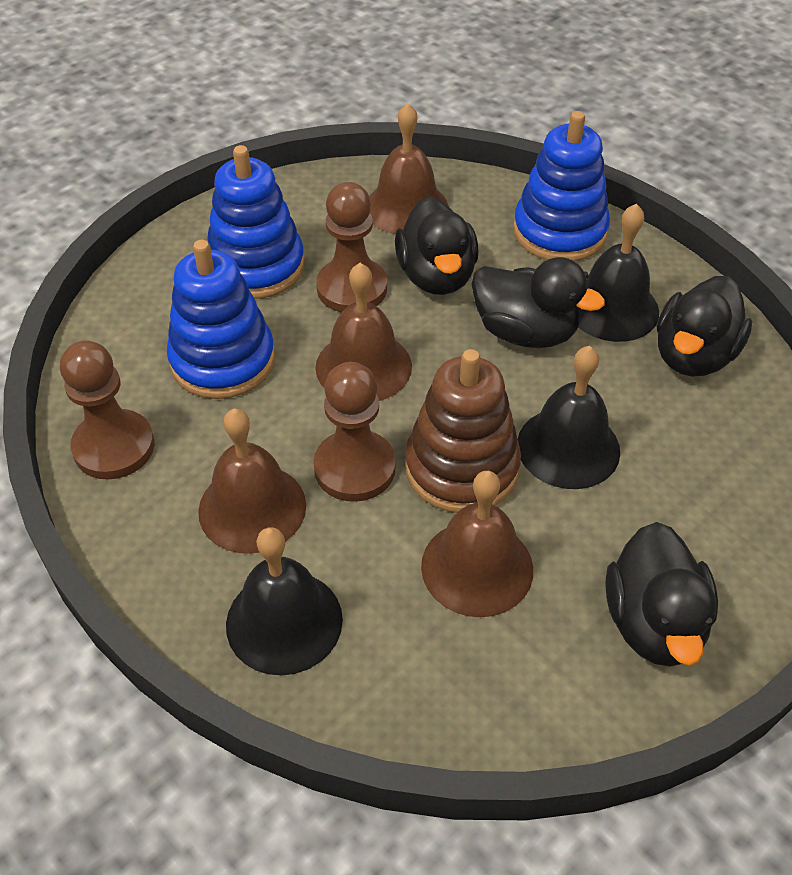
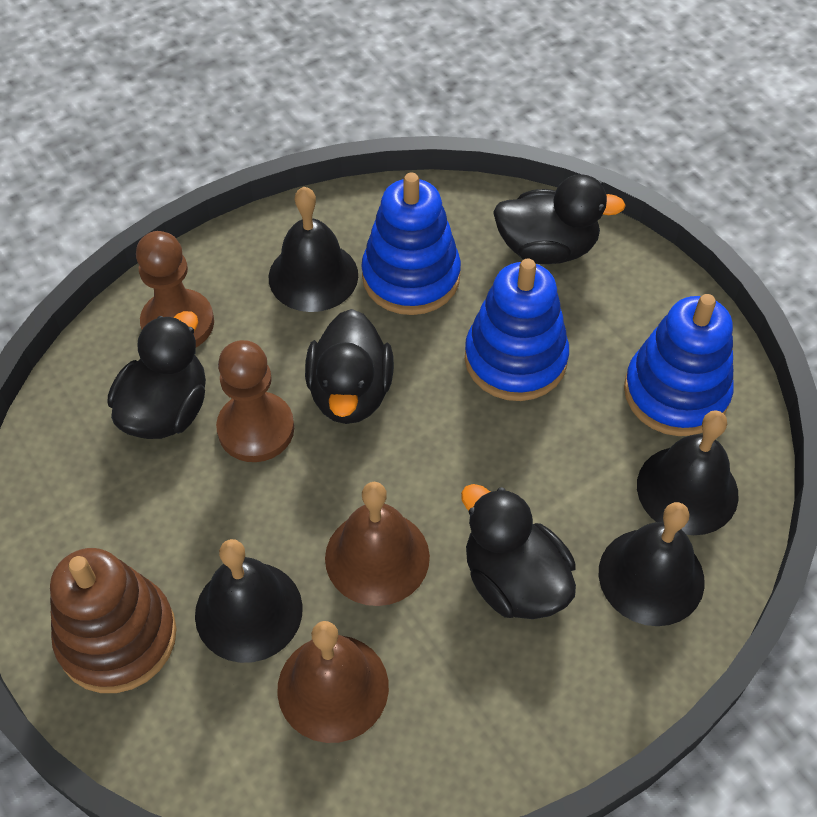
black bell: [226,527,343,675] [517,346,620,489] [577,204,659,342] = 3 -> [195,539,303,663] [269,187,358,312] [599,502,705,626] [637,410,739,535] = 4
brown bell: [198,409,306,554] [316,263,412,401] [369,103,449,234] [421,471,533,617] = 4 -> [277,621,389,743] [325,482,430,606] = 2
brown pawn: [60,340,154,480] [313,362,396,502] [316,182,387,312] = 3 -> [136,231,214,347] [216,340,294,462] = 2

